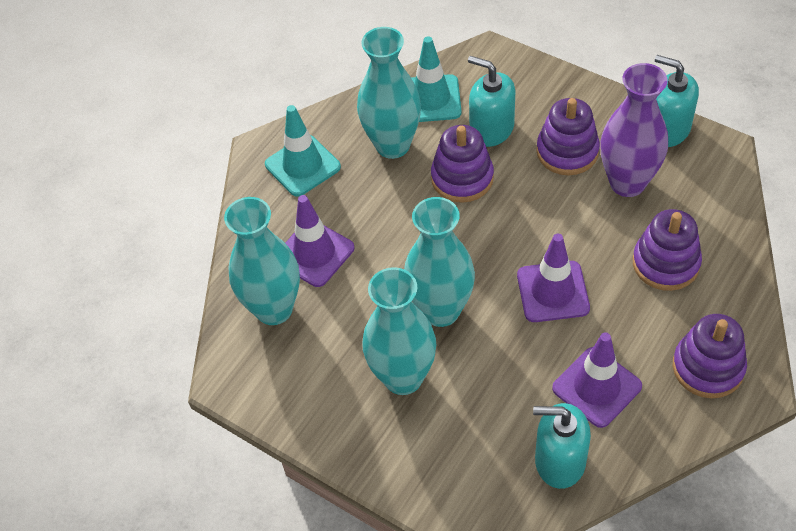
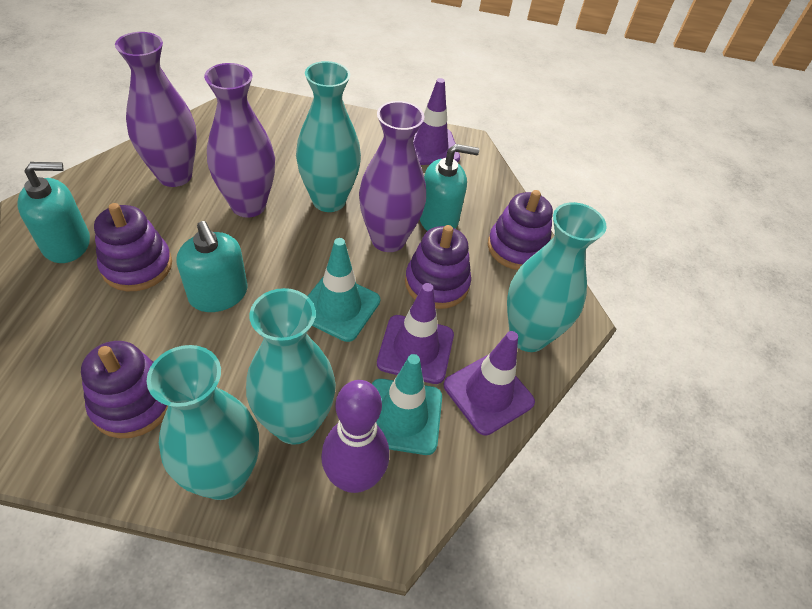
purple bowling pin: none = 0 -> [321,380,389,493] = 1
purple vase: [600,63,668,197] = 1 -> [115,32,197,187] [204,63,275,218] [359,101,426,252] = 3

